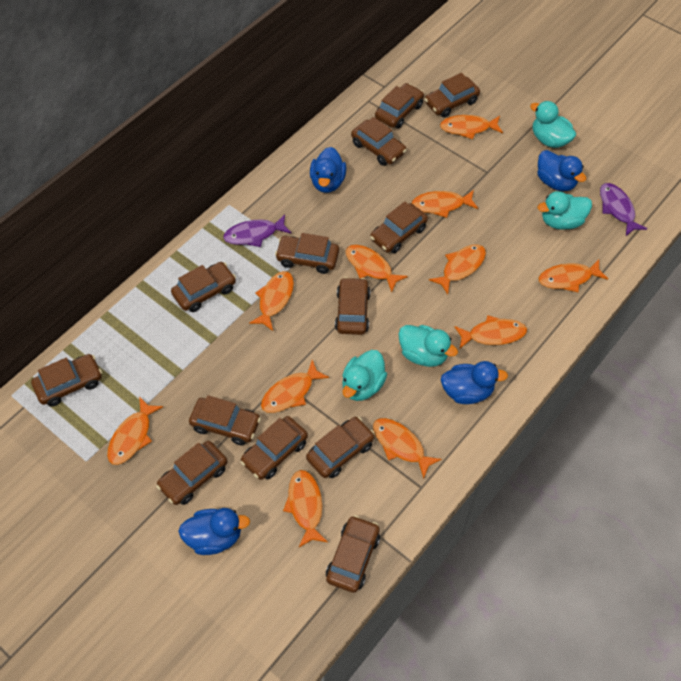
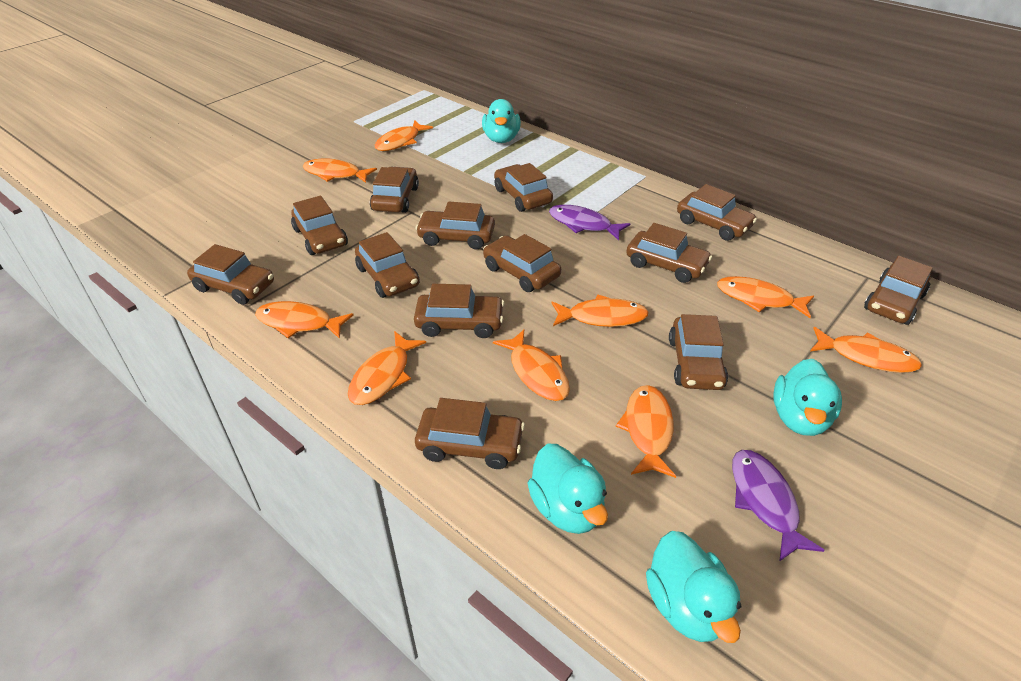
blue duck: [178,508,250,555] [310,147,347,193] [441,361,508,404] [537,150,586,191] = 4 -> none = 0
orange fish: [107,397,163,465] [249,271,294,331] [261,360,329,413] [283,470,328,547] [346,245,408,292] [373,418,442,479] [412,190,478,218] [429,244,486,294] [440,115,503,139] [454,315,527,348] [539,259,608,292] = 11 -> [255,301,354,339] [303,158,377,183] [348,331,426,405] [375,120,433,151] [493,330,570,401] [551,295,649,327] [616,385,676,478] [717,276,814,318] [810,327,922,373] = 9

